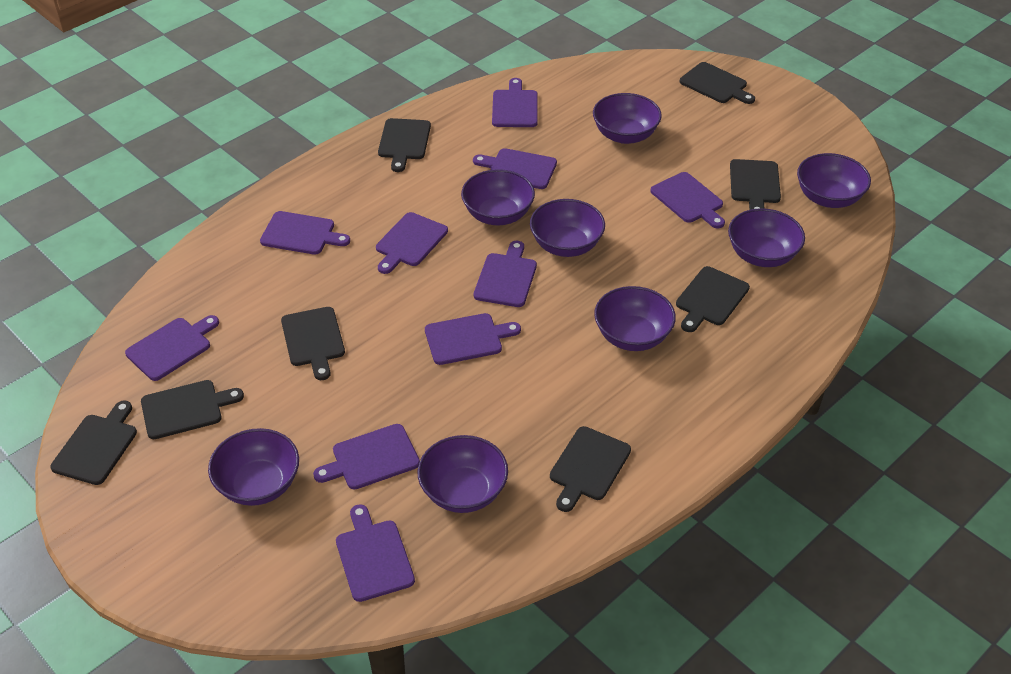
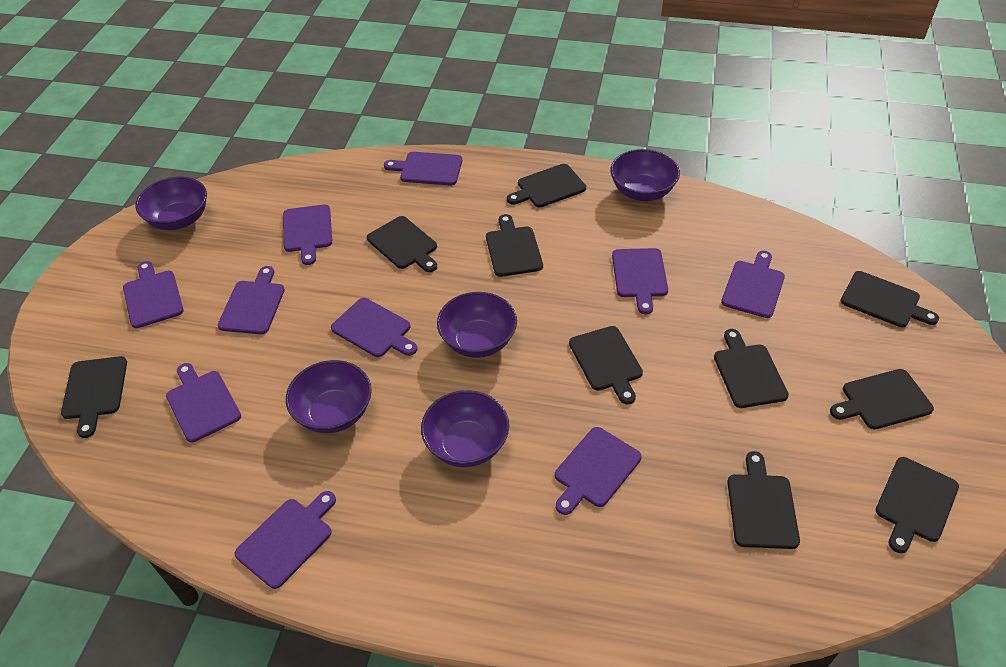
black cutting board: [50,400,137,485] [141,380,244,439] [281,307,345,380] [378,118,431,172] [550,426,631,512] [676,266,750,332] [680,62,755,104] [730,159,781,210] = 8 -> [61,356,127,438] [367,216,437,272] [486,214,543,277] [507,164,586,207] [569,326,643,404] [714,329,789,408] [727,451,800,549] [830,369,934,429] [841,271,939,327] [876,457,959,553] = 10
purple bowl: [208,428,299,506] [418,435,508,513] [461,169,535,225] [530,199,605,257] [593,93,662,144] [594,286,676,351] [728,208,805,267] [797,153,871,208] = 8 -> [135,176,207,230] [286,360,372,433] [421,390,509,467] [437,292,517,358] [610,149,680,201] = 5

